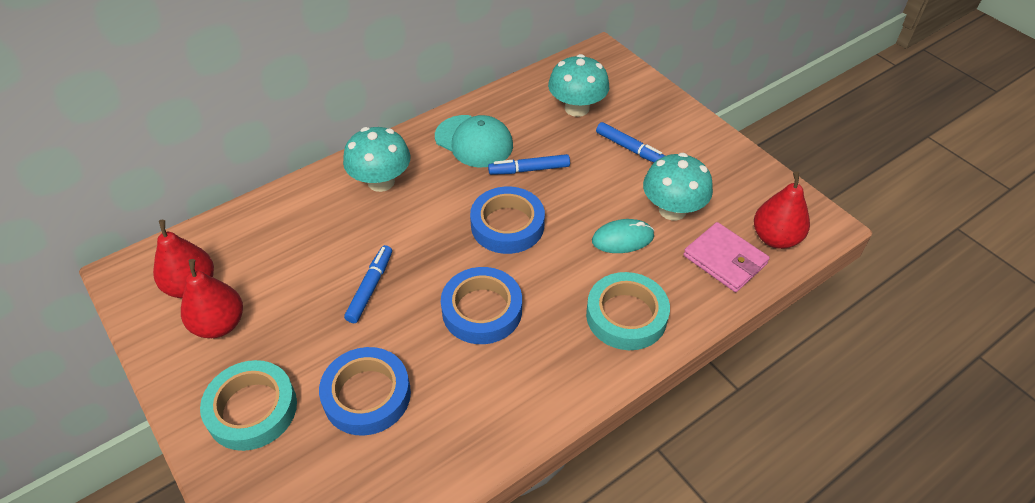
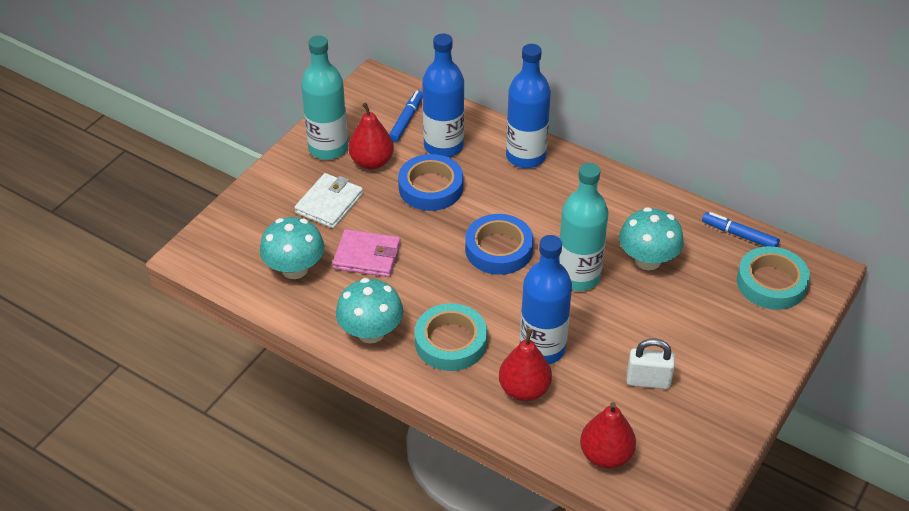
blue bottle: none = 0 -> [422,33,464,157] [506,44,551,168] [520,235,572,364] = 3
blue marker: [344,245,392,323] [488,154,570,175] [596,122,665,163] = 3 -> [389,90,423,142] [702,212,780,247] = 2
blue tape: [319,347,411,436] [441,267,522,344] [470,187,545,254] = 3 -> [398,154,463,211] [465,214,533,275] = 2
turquoise bottle: none = 0 -> [301,35,348,160] [559,163,609,291] = 2
turquoise cap: [435,115,513,167] = 1 -> none = 0
turquoise mouse: [592,219,654,253] = 1 -> none = 0
white padlock: none = 0 -> [627,338,675,389] = 1
white wallet: none = 0 -> [295,173,363,228] = 1

